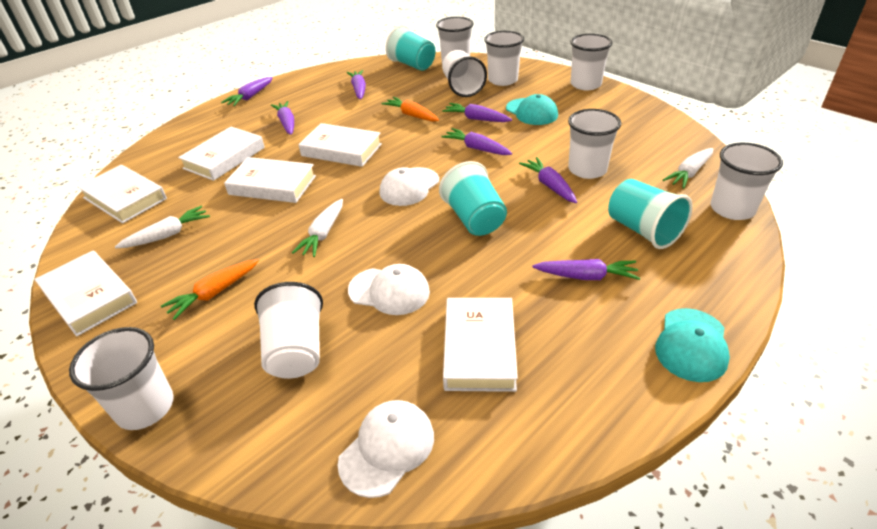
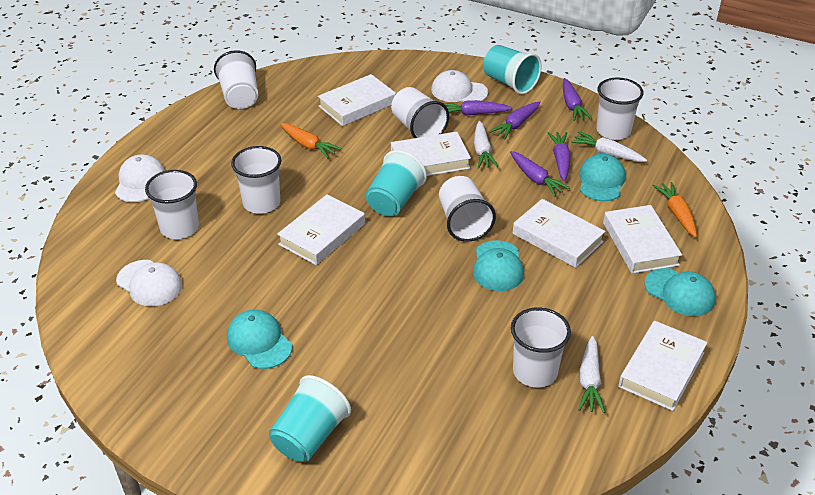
purple carrot: [221,77,273,106] [271,101,294,135] [347,70,366,100] [441,128,512,155] [442,103,512,122] [519,157,577,203] [532,259,640,280] = 7 -> [443,100,512,116] [489,101,541,139] [510,151,570,197] [547,132,571,181] [563,78,592,121] = 5
turquoise cap: [506,94,558,125] [655,308,730,382] = 2 -> [227,310,293,369] [473,240,524,291] [579,154,626,201] [644,268,716,316] = 4
white cup: [69,327,174,430] [254,282,323,379] [436,17,474,64] [442,50,487,97] [484,31,524,86] [568,109,621,179] [571,34,613,90] [711,143,783,220] = 8 -> [145,170,199,239] [214,50,258,109] [231,146,281,214] [391,87,449,138] [439,176,496,242] [511,307,571,387] [596,78,644,140] = 7

